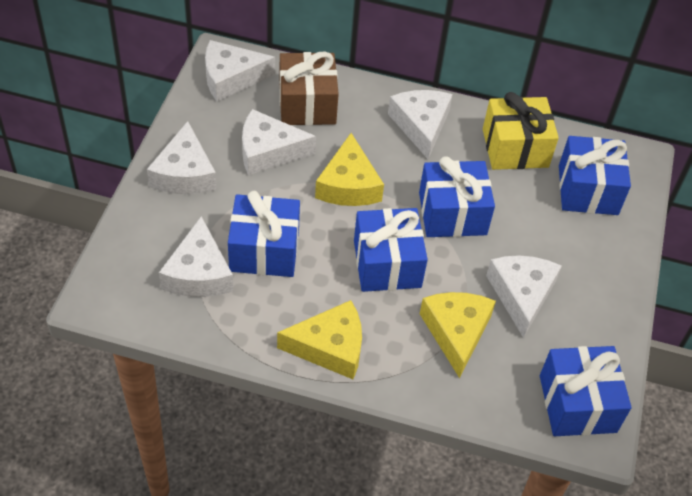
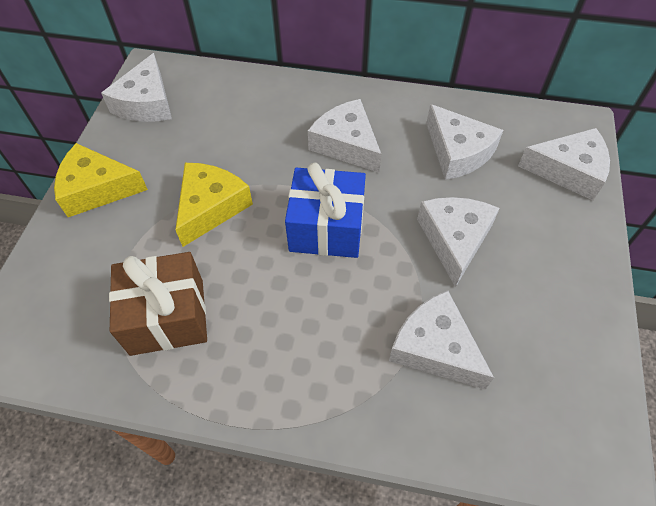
blue gift: [228,191,300,277] [354,208,428,292] [419,156,495,237] [540,346,632,436] [559,136,631,215] = 5 -> [285,163,366,258] = 1
yellow cheese: [277,300,362,379] [315,133,384,206] [420,292,496,378] = 3 -> [54,143,148,217] [175,163,253,247] = 2
yellow gift: [483,92,559,170] = 1 -> none = 0

